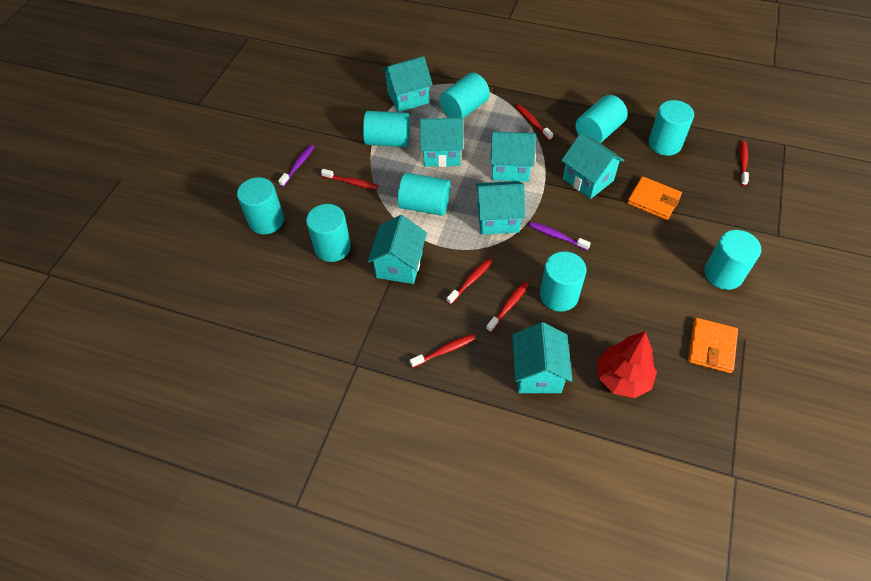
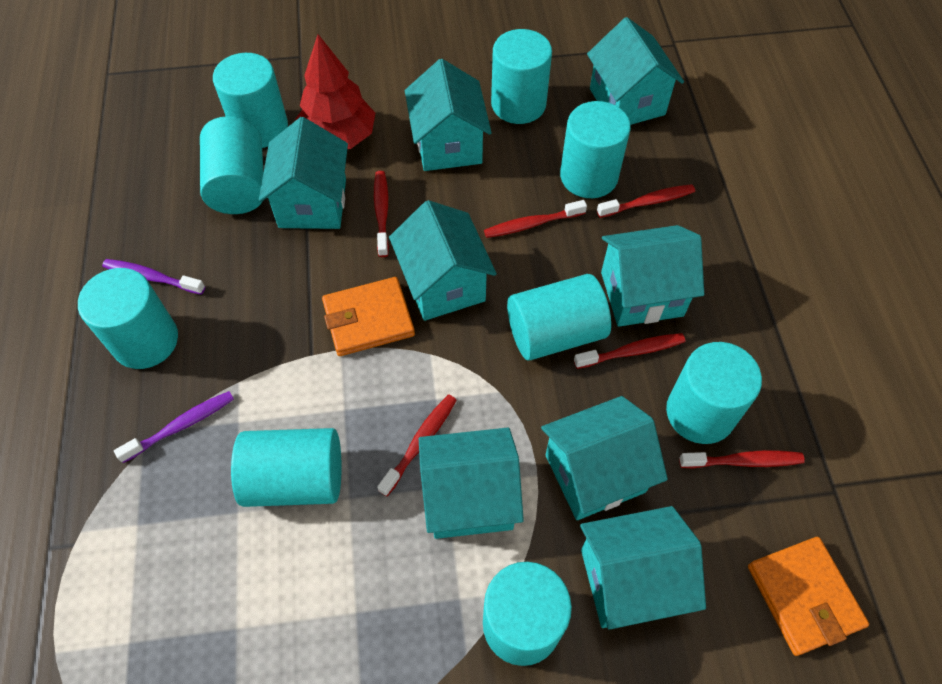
turquoise house: [367,215,427,284] [382,56,433,112] [420,118,463,167] [475,181,525,235] [490,132,536,182] [512,322,572,393] [561,133,625,199] = 7 -> [259,117,348,229] [389,200,497,321] [405,59,492,171] [419,428,524,539] [541,396,668,520] [580,506,706,630] [587,17,684,125] [601,225,704,327] = 8

